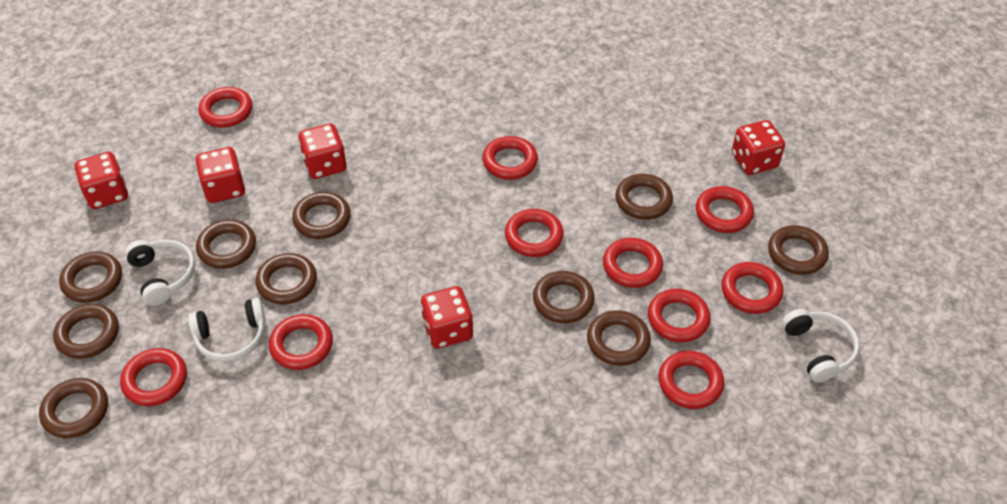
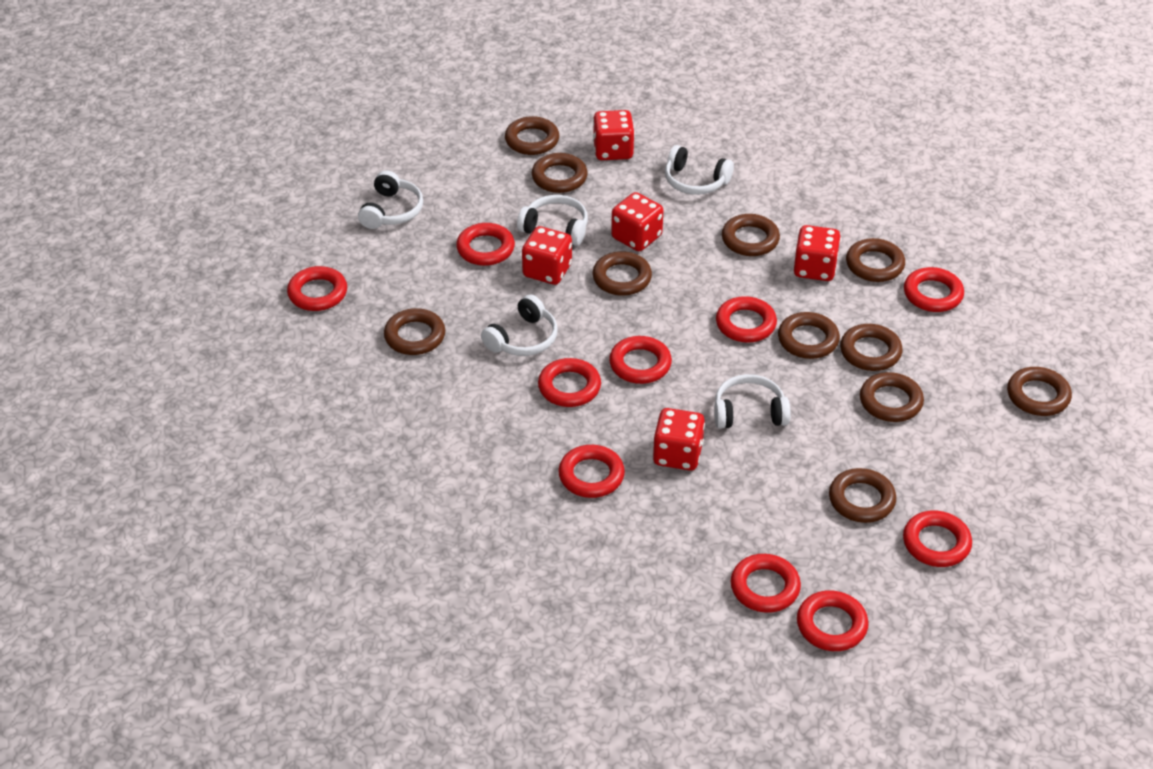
brown ring: [39,378,108,438] [53,304,119,359] [59,251,122,303] [196,220,256,269] [256,253,317,304] [292,192,351,239] [533,271,595,323] [587,310,651,366] [616,174,673,220] [768,225,829,275] = 10 -> [384,308,445,355] [505,116,559,155] [532,153,588,193] [593,251,652,296] [722,214,780,256] [778,312,840,359] [829,468,896,523] [840,324,903,371] [846,238,905,282] [860,372,924,422] [1007,367,1072,416] = 11
white headphones: [125,239,195,306] [188,298,266,362] [782,309,860,383] = 3 -> [358,170,423,229] [481,294,558,356] [517,195,588,246] [665,145,734,195] [714,374,791,429] = 5

